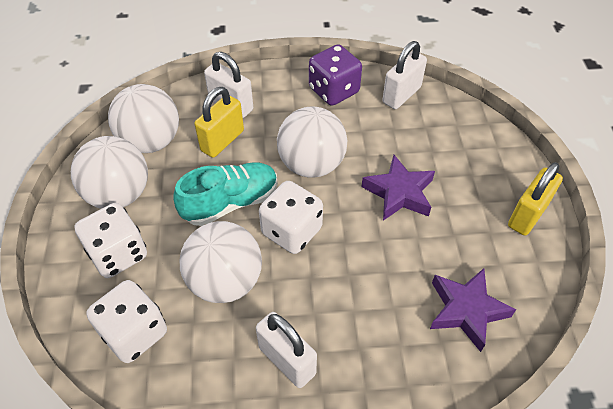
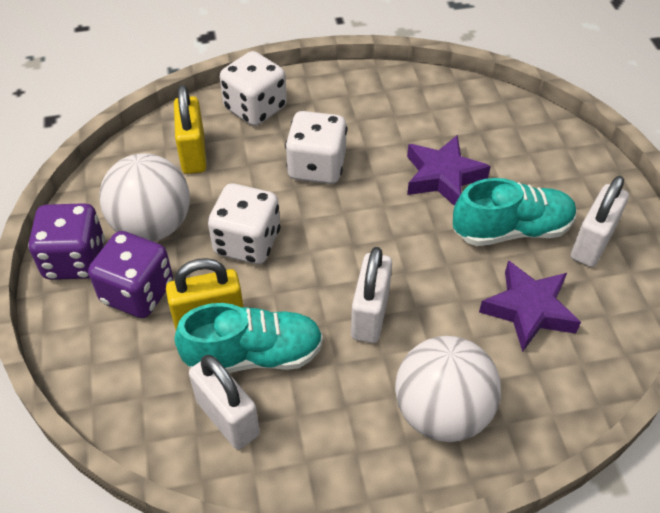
purple dice: [309,44,362,106] = 1 -> [28,203,105,280] [88,231,173,318] = 2
turquoise shoe: [173,162,277,226] = 1 -> [174,303,323,373] [453,178,577,246] = 2
white ball: [71,136,148,209] [108,84,179,153] [180,221,262,303] [277,106,347,178] = 4 -> [99,153,190,241] [395,336,501,442] = 2

